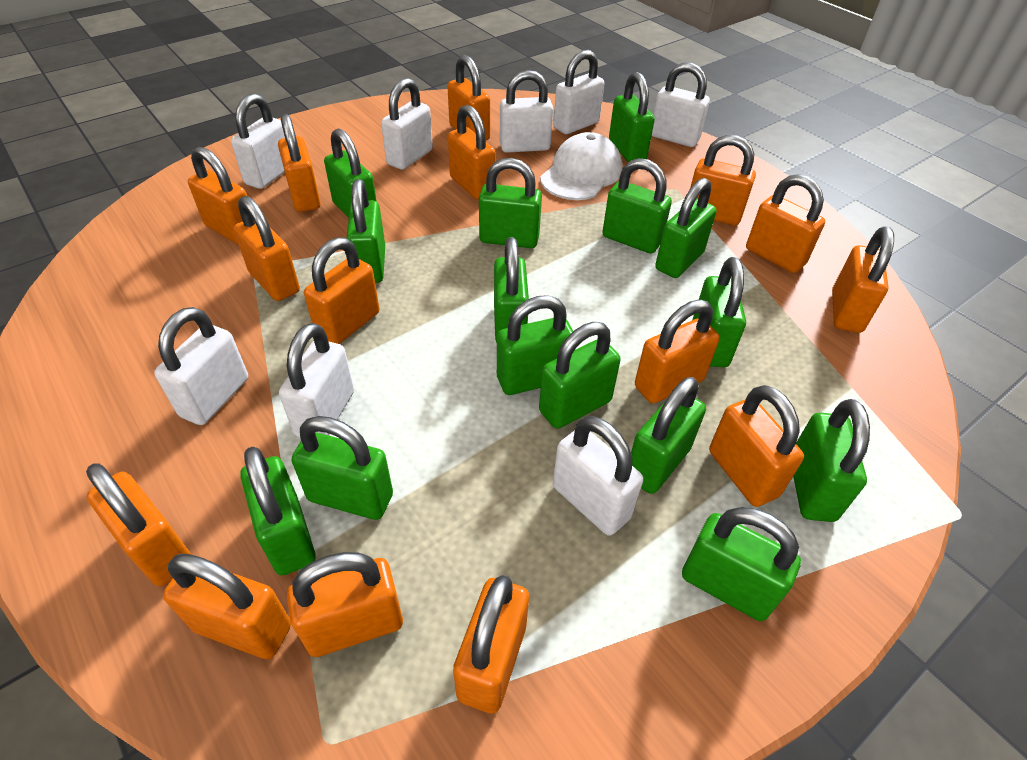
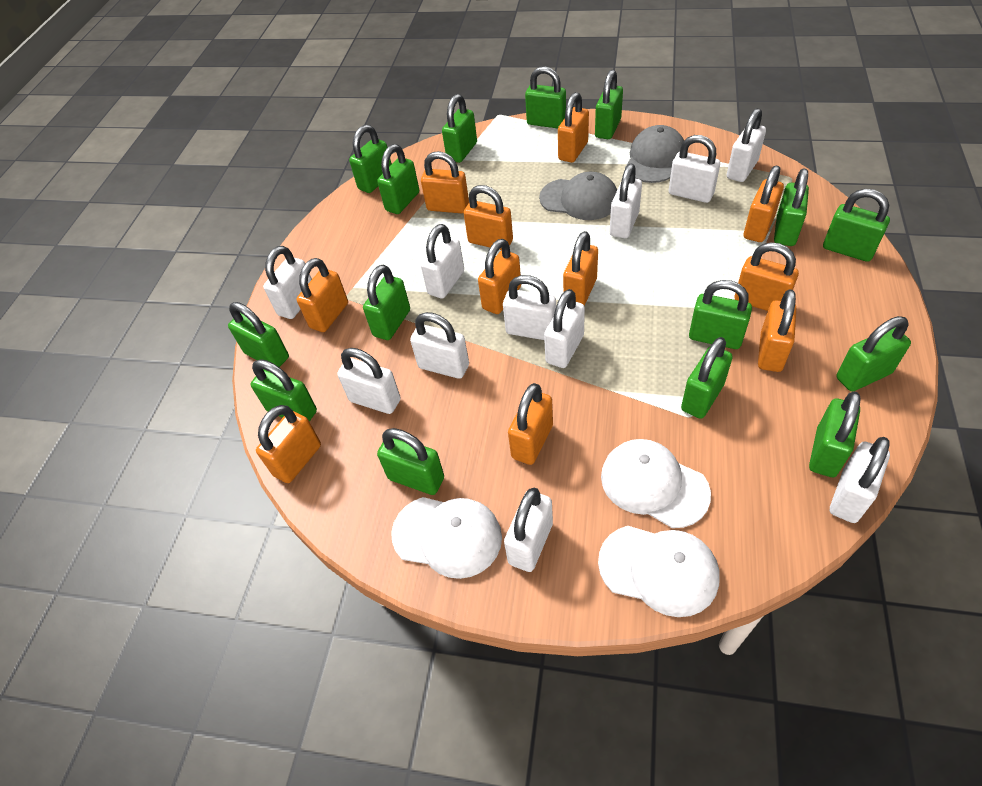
grey cap: none = 0 -> [539,172,617,220] [625,125,684,183] = 2
orange padlock: [86,464,192,586] [163,554,291,659] [188,147,247,245] [234,196,300,301] [278,114,321,212] [287,552,403,657] [304,237,380,344] [447,55,490,141] [448,105,496,200] [453,575,529,713] [635,300,720,403] [690,135,756,226] [709,385,804,507] [746,174,825,273] [832,226,894,333] = 15 -> [256,405,321,483] [297,258,348,332] [421,151,469,213] [464,185,513,250] [478,239,521,314] [508,383,553,465] [558,92,589,163] [563,231,598,306] [735,242,799,311] [744,166,784,242] [758,289,796,372] = 11
white cap: [540,132,622,200] = 1 -> [391,497,502,579] [598,526,720,617] [601,439,711,528] = 3
white padlock: [154,307,248,425] [231,94,285,189] [279,323,354,438] [381,78,433,170] [500,70,553,153] [553,50,604,134] [553,416,643,536] [652,62,710,147] = 8 -> [263,246,312,319] [337,348,401,414] [410,312,469,379] [421,224,464,299] [503,275,556,340] [504,487,553,572] [544,289,585,368] [610,164,642,238] [669,135,720,203] [727,108,766,182] [830,437,890,523] = 11

